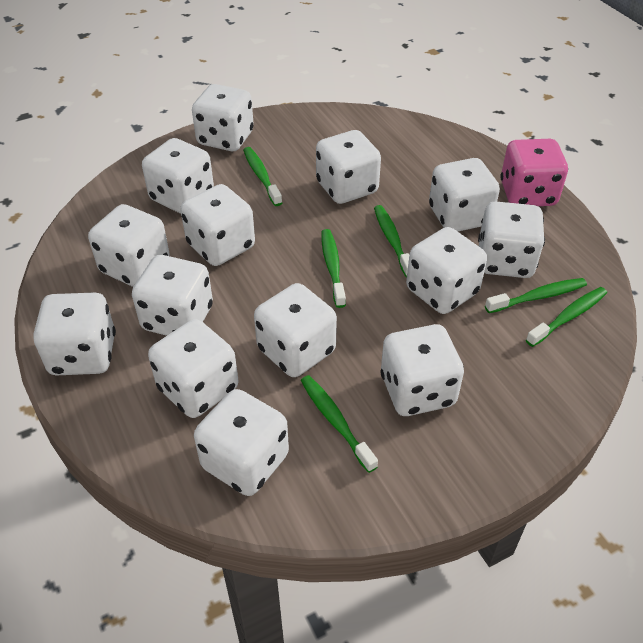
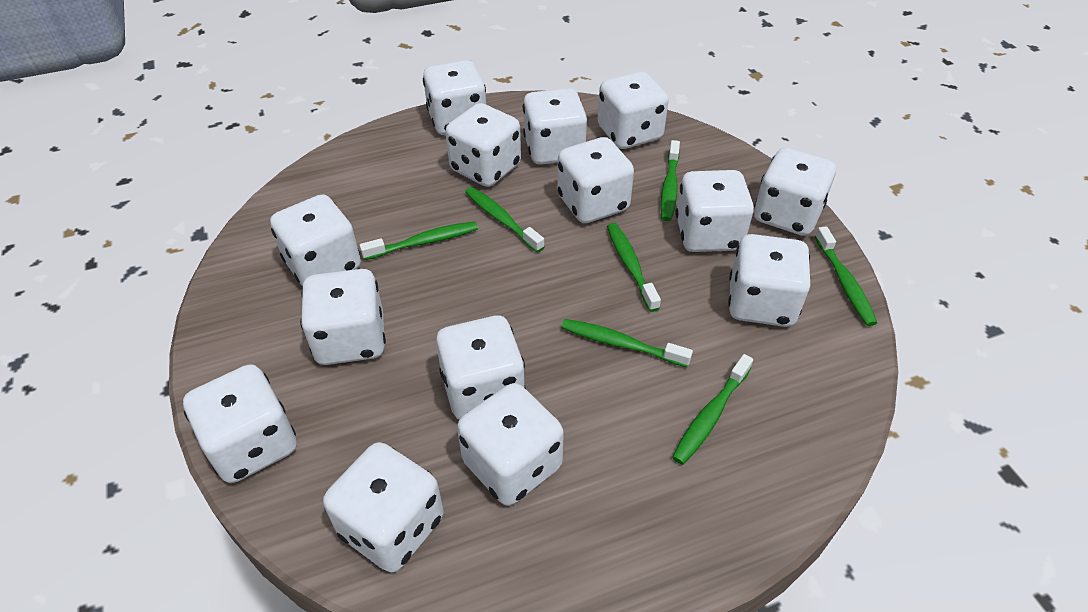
green toothbrush: [243,147,282,206] [301,375,378,473] [321,229,346,308] [374,205,409,277] [485,278,587,313] [526,287,607,347] = 6 -> [359,221,478,260] [465,187,544,253] [561,319,693,367] [607,223,661,312] [661,140,680,221] [672,354,753,465] [815,226,877,326] = 7
pink dice: [500,139,568,206] = 1 -> none = 0

